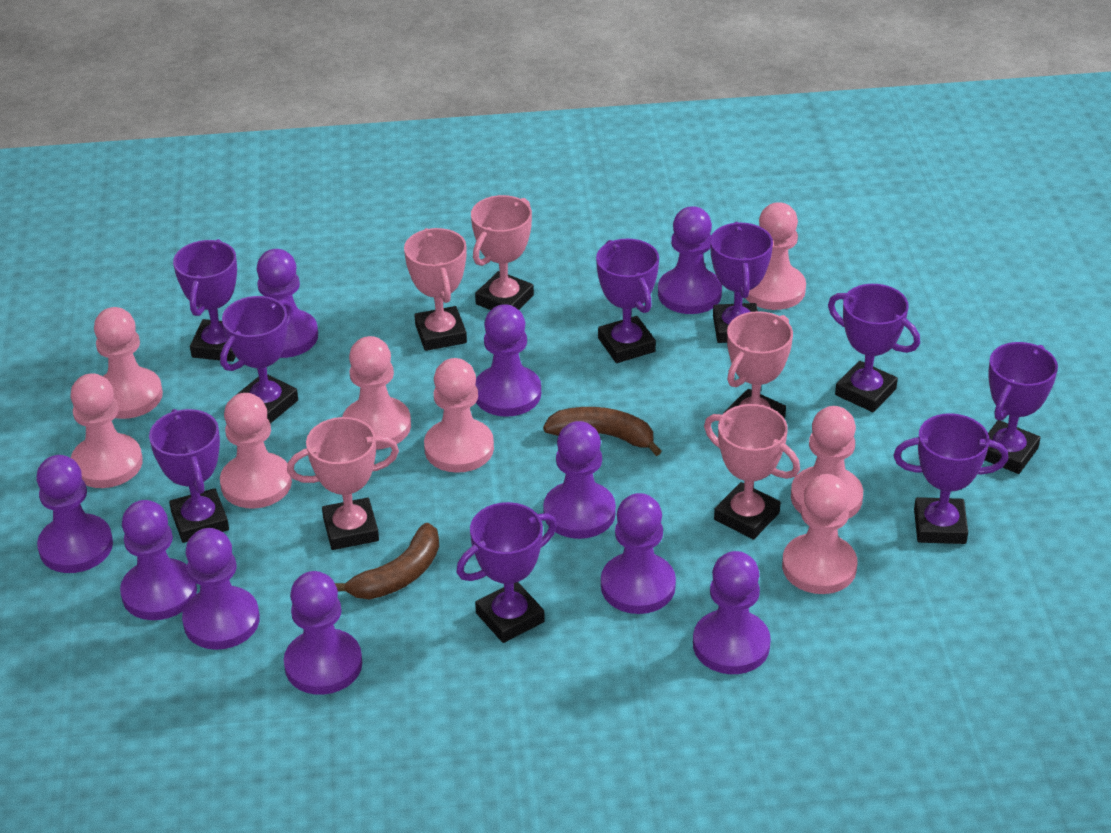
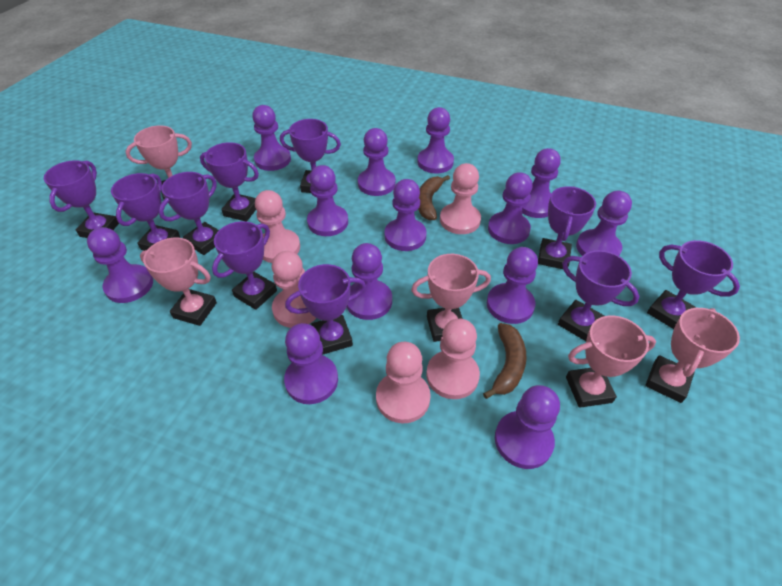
pink pawn: [70,373,143,488] [94,307,163,419] [220,393,292,509] [342,336,411,450] [424,358,494,473] [745,202,806,310] [782,474,857,594] [791,406,863,519] = 8 -> [255,190,300,263] [272,251,316,328] [376,342,431,423] [426,319,480,399] [440,163,481,234] = 5
purple pawn: [36,455,113,573] [120,500,197,620] [182,528,260,650] [257,249,318,358] [284,571,362,695] [475,304,541,417] [543,421,616,539] [601,493,676,614] [658,206,722,314] [693,551,771,674] = 10 -> [87,227,153,303] [252,105,291,171] [284,323,338,404] [307,165,348,236] [347,243,392,320] [358,128,396,196] [385,179,426,251] [417,107,454,173] [487,247,538,324] [488,172,533,244] [495,385,560,469] [522,148,561,218] [576,191,632,256] = 13
purple trophy: [149,409,229,543] [173,239,237,362] [220,296,298,424] [456,502,557,643] [596,239,659,363] [711,222,773,343] [828,284,920,412] [893,413,1008,544] [985,342,1058,474] = 9 -> [44,160,119,238] [111,173,180,251] [159,172,219,255] [200,142,259,222] [212,221,277,310] [280,119,341,193] [285,264,366,355] [538,186,596,269] [558,250,639,341] [647,240,740,329] = 10

